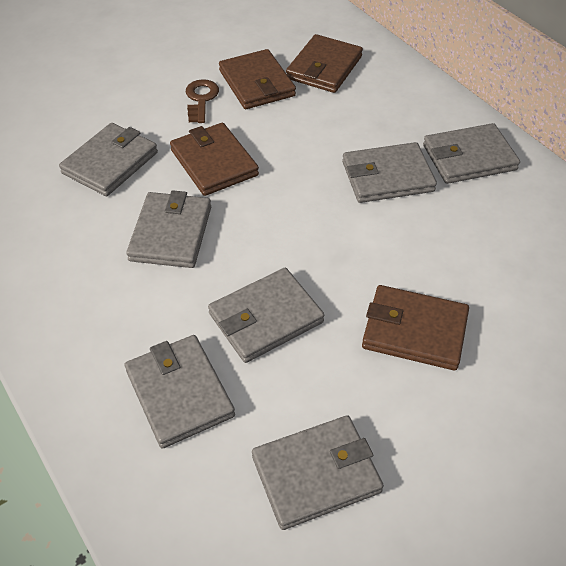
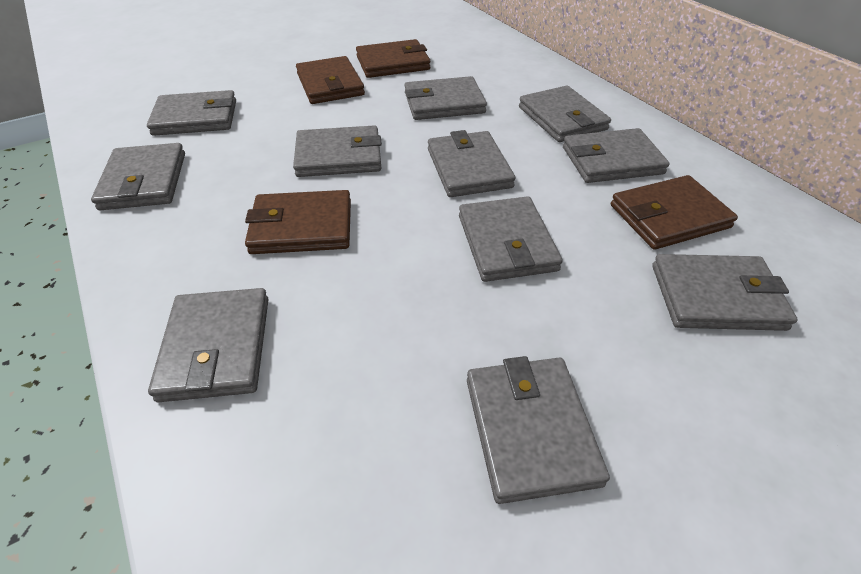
brown key: [186,79,219,123] = 1 -> none = 0
grey wallet: [59,123,158,196] [125,335,235,449] [126,190,211,268] [208,268,324,363] [252,415,384,530] [342,142,437,203] [423,123,520,184] = 7 -> [91,143,185,210] [147,90,236,136] [148,288,269,402] [293,125,382,177] [404,76,487,120] [428,130,515,197] [459,196,563,282] [467,356,610,504] [519,86,611,142] [563,128,669,183] [652,254,798,331] = 11

